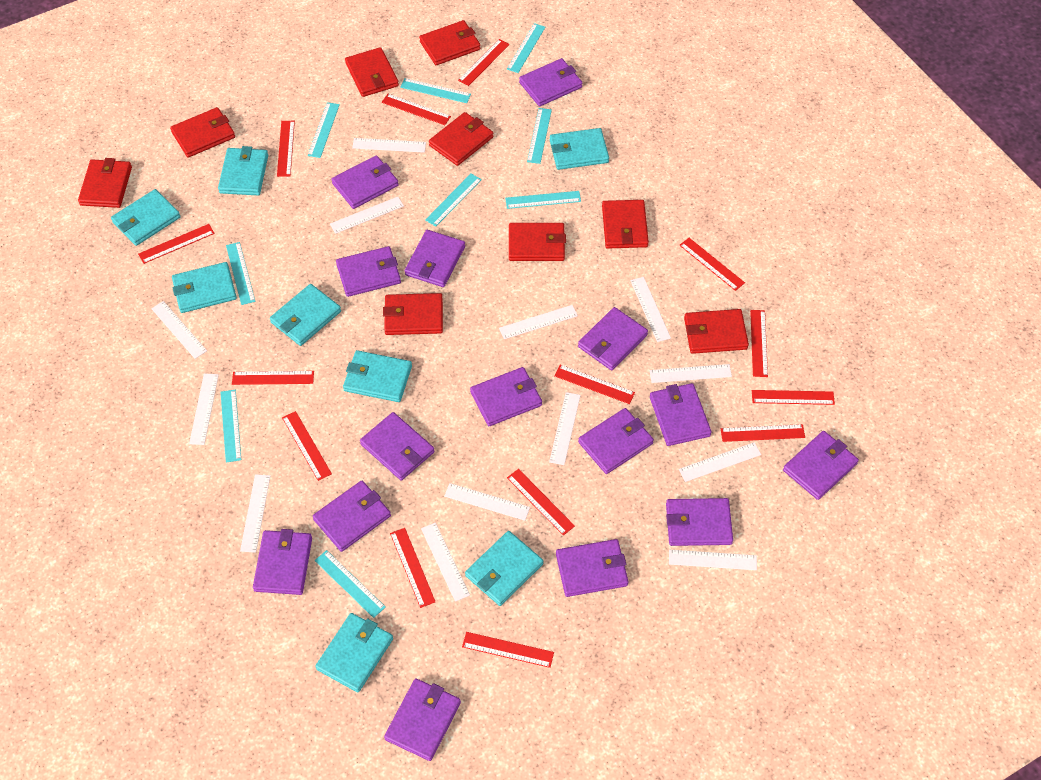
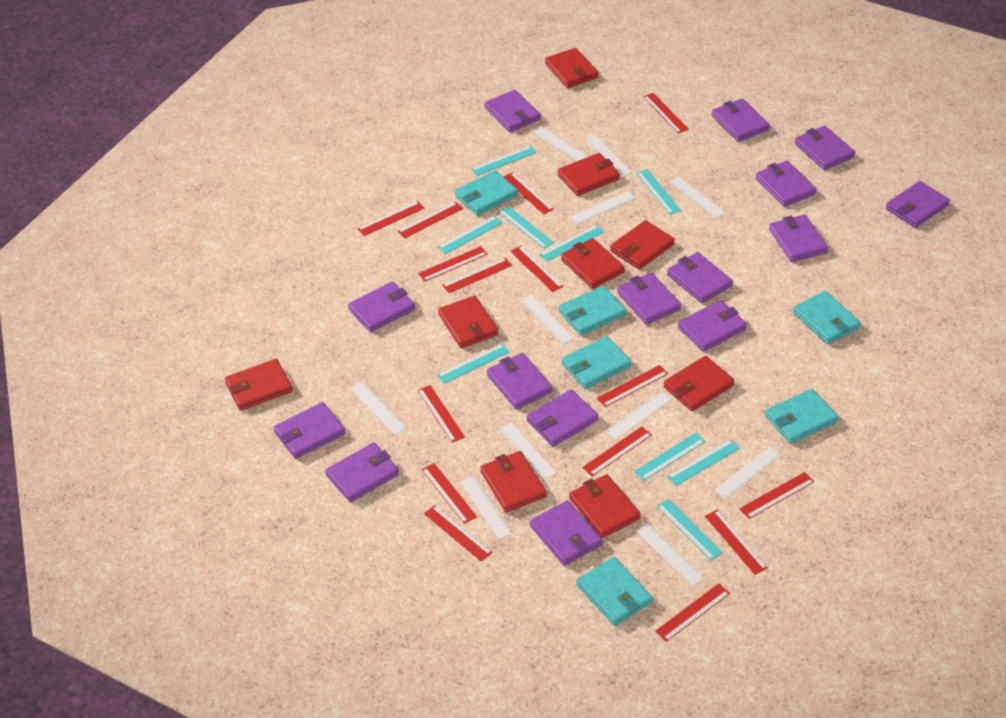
red ruler: [138,224,215,264] [232,371,314,385] [277,121,295,177] [282,411,332,481] [382,94,451,125] [390,528,436,608] [458,39,510,86] [462,632,554,668] [507,469,575,536] [554,365,635,404] [679,238,745,291] [721,424,805,442] [750,310,768,377] [752,390,835,405] = 14 -> [357,201,424,236] [398,202,463,238] [418,246,488,282] [418,385,465,443] [422,463,477,524] [424,505,493,562] [442,258,512,293] [503,172,554,215] [510,246,564,292] [582,426,652,476] [597,365,668,407] [643,93,689,133] [655,583,730,642] [705,510,768,575] [739,472,814,519] = 15
turquoise wallet: [111,189,181,246] [172,262,237,313] [218,146,268,195] [270,284,341,346] [315,613,393,693] [343,350,412,402] [465,531,543,606] [550,128,609,170] = 8 -> [455,170,518,216] [559,286,626,336] [561,336,631,389] [576,557,653,626] [765,389,838,444] [793,291,861,344] = 6
white ruler: [151,301,207,359] [189,374,219,445] [240,474,270,553] [330,197,404,234] [352,138,426,153] [421,523,470,602] [444,483,530,521] [499,305,578,339] [549,392,581,465] [630,277,671,342] [650,364,732,383] [669,550,757,570] [679,442,761,482] = 13 -> [350,382,407,435] [460,476,512,540] [499,422,557,480] [520,294,574,344] [532,126,588,161] [570,191,636,224] [585,135,632,177] [605,391,672,440] [636,524,705,586] [669,176,726,218] [714,447,781,499] = 11

